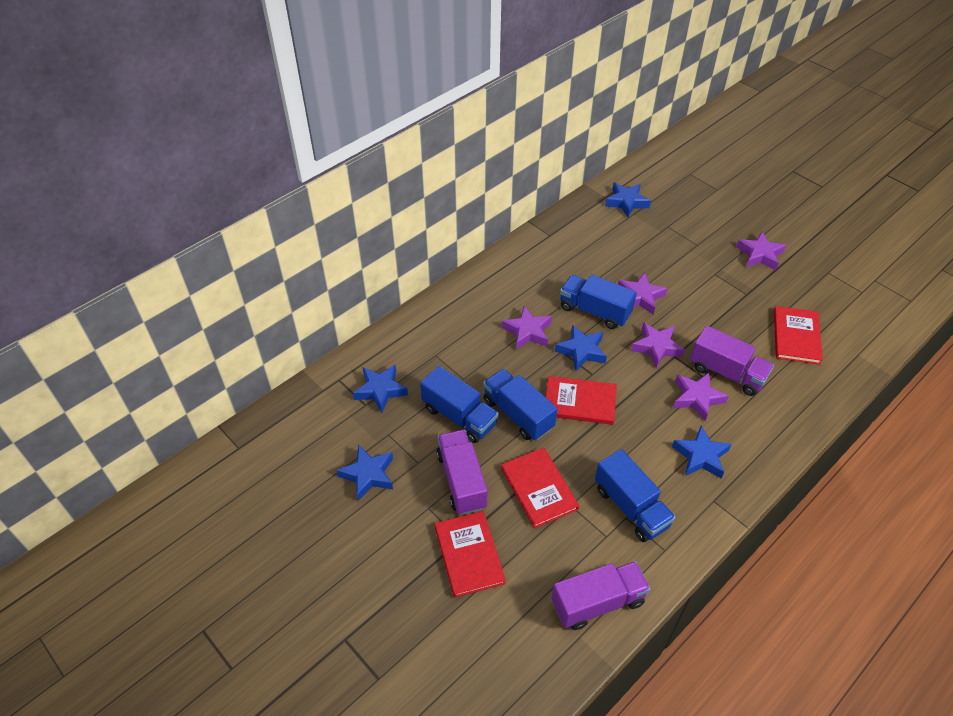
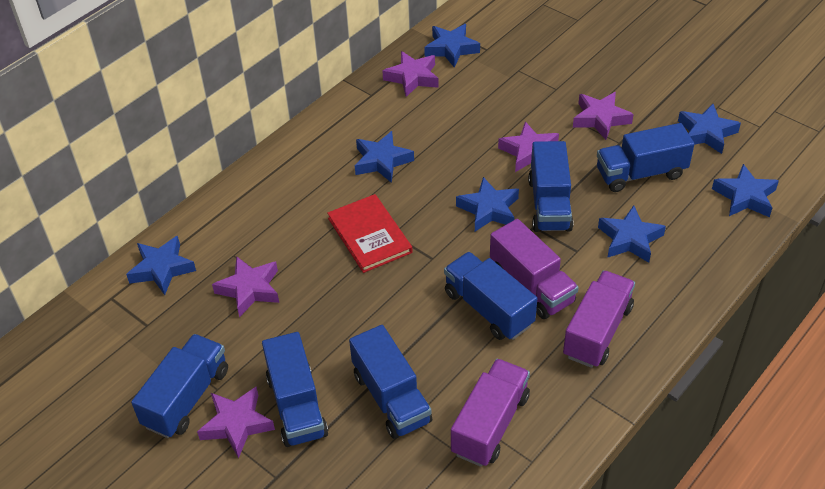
blue star: [336,445,393,501] [353,365,408,413] [555,325,607,371] [605,183,651,217] [672,426,732,478] = 5 -> [126,236,196,295] [355,131,414,183] [424,24,480,67] [456,177,519,231] [598,205,666,263] [678,104,741,154] [712,164,779,217] = 7
blue truck: [420,366,498,443] [483,369,557,440] [560,274,637,329] [595,449,676,542] = 4 -> [131,334,228,438] [262,332,328,447] [349,325,432,439] [444,252,537,340] [528,141,573,232] [597,123,694,192] = 6
red book: [435,511,506,598] [501,448,579,528] [546,376,617,425] [774,306,823,365] = 4 -> [327,194,413,273] = 1

